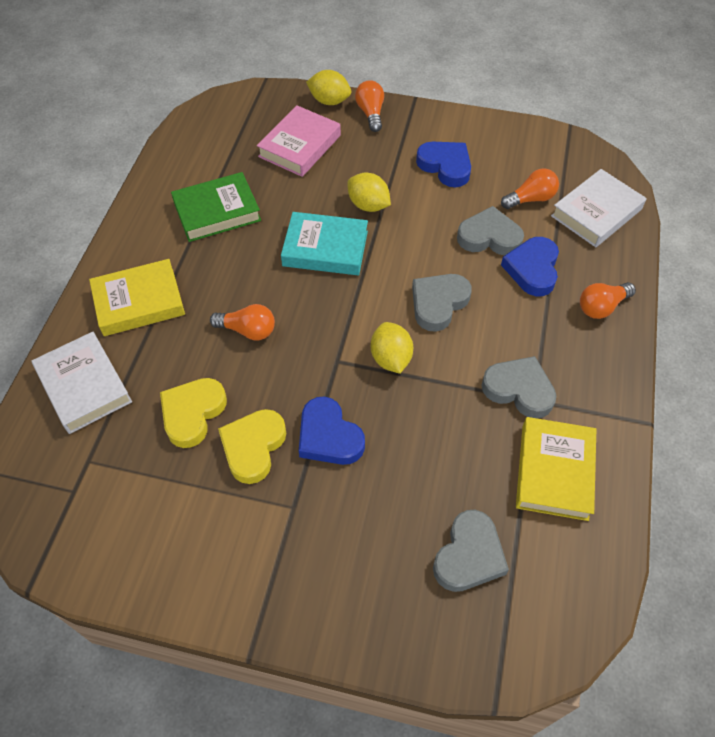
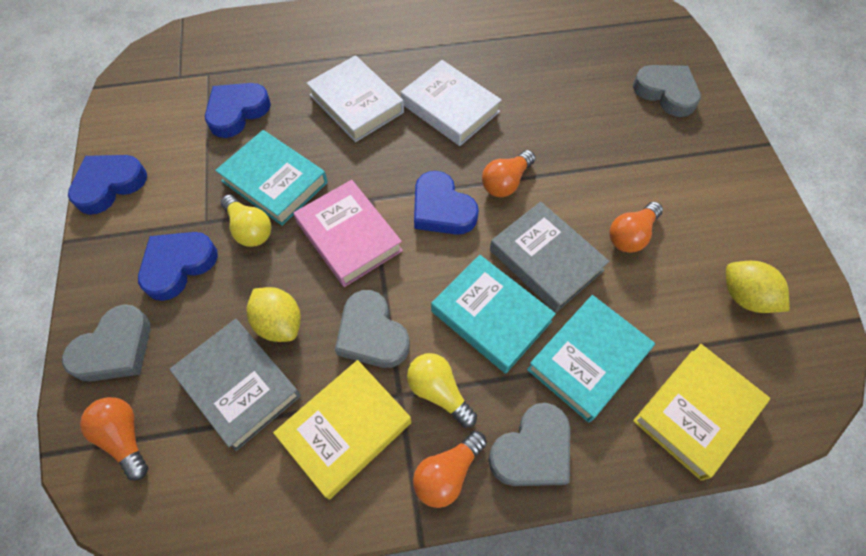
blue heart: [299,396,365,465] [416,142,471,187] [501,237,559,296] = 3 -> [68,155,147,215] [138,232,218,301] [205,83,271,138] [414,171,479,235] = 4
green book: [171,172,261,242] = 1 -> none = 0
grey book: none = 0 -> [169,319,301,451] [490,202,609,312] = 2
turquoise book: [281,212,368,275] = 1 -> [215,130,328,226] [431,255,556,374] [527,295,655,423] = 3
yellow heart: [160,378,227,448] [218,409,286,484] = 2 -> none = 0
yellow lemon: [306,70,351,105] [347,173,391,212] [371,322,413,374] = 3 -> [246,287,301,342] [726,261,790,313] = 2
yellow light bulb: none = 0 -> [221,195,272,247] [407,353,477,428] = 2

